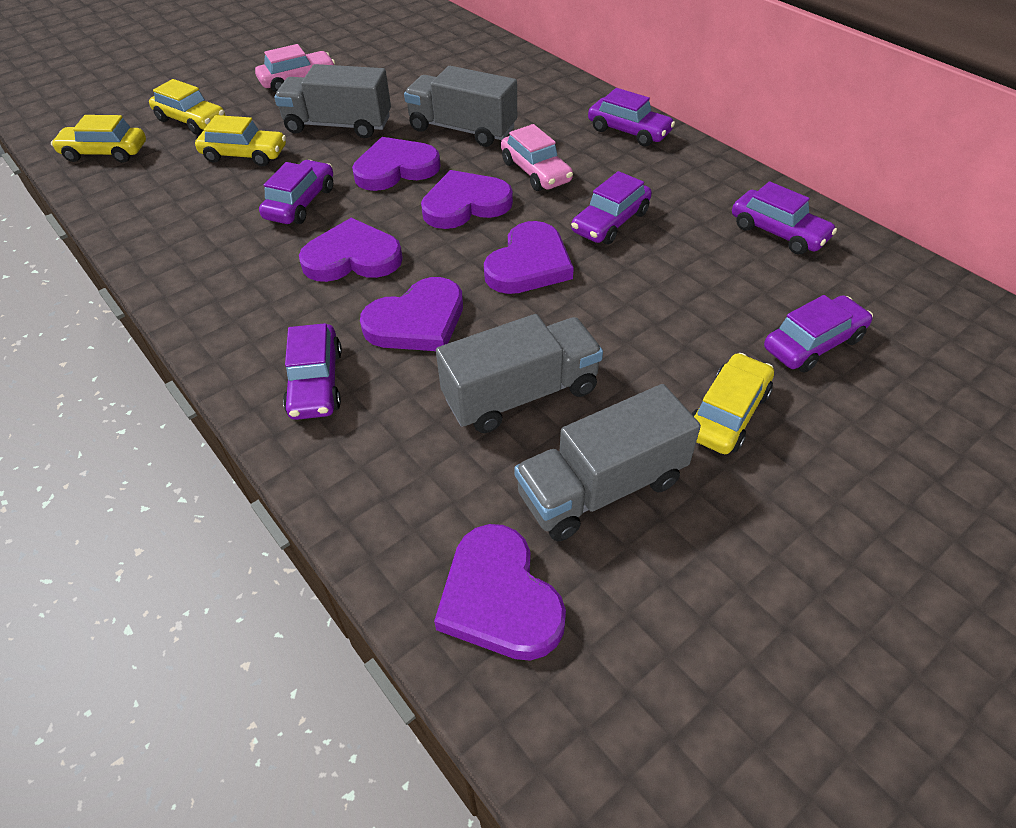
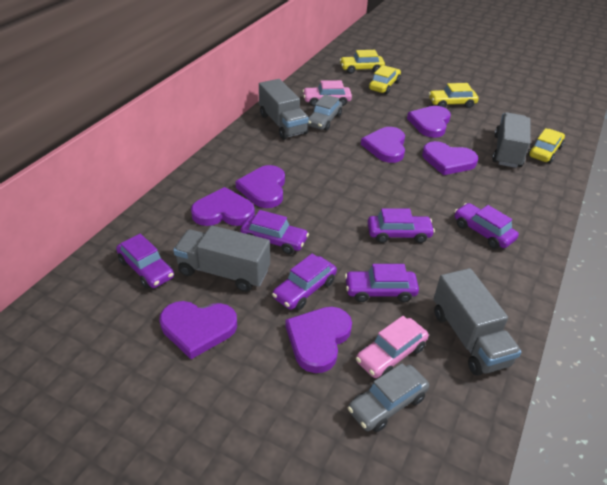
grey car: none = 0 -> [307,94,342,131] [348,363,429,432] = 2
purple heart: [299,218,403,282] [352,137,441,191] [360,277,463,351] [421,170,513,229] [434,524,566,661] [484,221,574,294] = 6 -> [160,301,237,359] [191,187,255,226] [235,165,285,208] [285,307,352,373] [361,127,405,163] [407,106,451,138] [422,141,478,175] = 7

